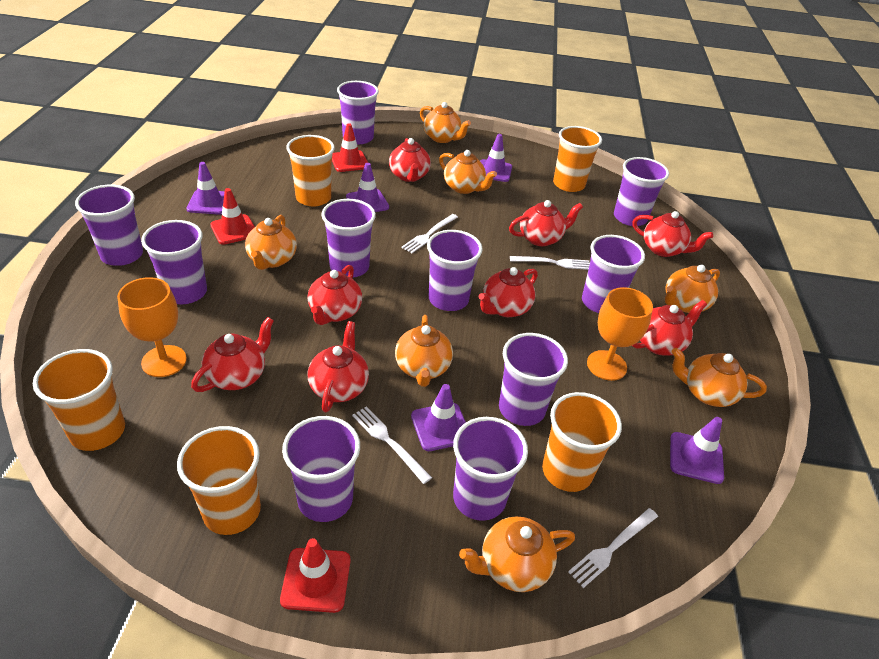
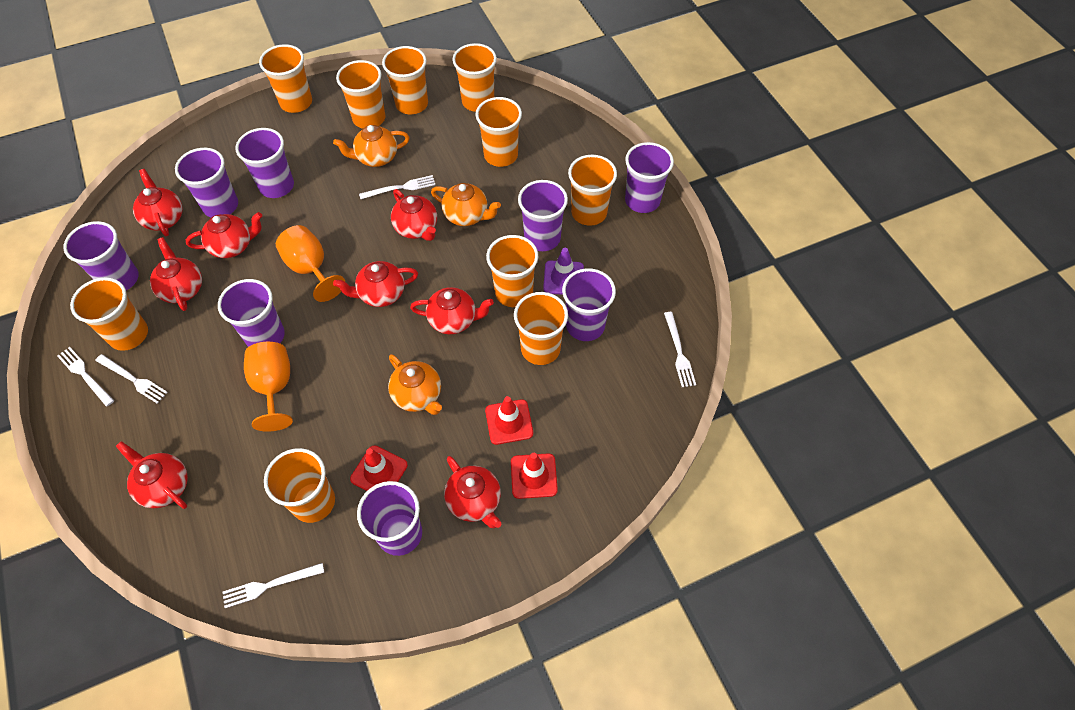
orange cup: [33,349,125,451] [177,426,261,535] [286,135,335,206] [542,392,622,492] [553,126,602,192] = 5 -> [70,277,148,351] [259,44,312,113] [264,448,335,523] [336,60,386,128] [382,46,428,114] [452,43,497,112] [476,97,522,167] [486,235,538,307] [514,292,568,365] [568,155,617,226] = 10
orange teapot: [245,215,297,270] [395,315,453,387] [420,102,471,143] [439,150,497,194] [459,516,575,592] [665,265,720,313] [671,348,767,407] = 7 -> [333,125,410,167] [388,354,442,415] [431,183,501,226] = 3
purple cup: [75,185,143,266] [141,220,207,304] [282,416,360,522] [321,199,376,277] [337,81,379,144] [427,230,483,311] [453,417,528,521] [499,333,568,426] [582,235,645,313] [614,157,669,226] = 10 -> [63,221,139,290] [175,148,238,217] [218,279,285,347] [236,128,294,198] [357,481,422,556] [518,180,568,251] [562,268,616,341] [625,142,674,213] = 8
purple traffic cone: [186,162,225,215] [346,163,389,212] [411,384,466,451] [480,134,512,182] [670,417,724,484] = 5 -> [543,248,584,295] = 1
white fork: [352,406,432,484] [401,214,458,253] [510,256,590,270] [568,508,658,588] = 4 -> [57,347,114,407] [95,354,168,404] [222,563,324,608] [359,175,435,199] [664,312,696,387] = 5

